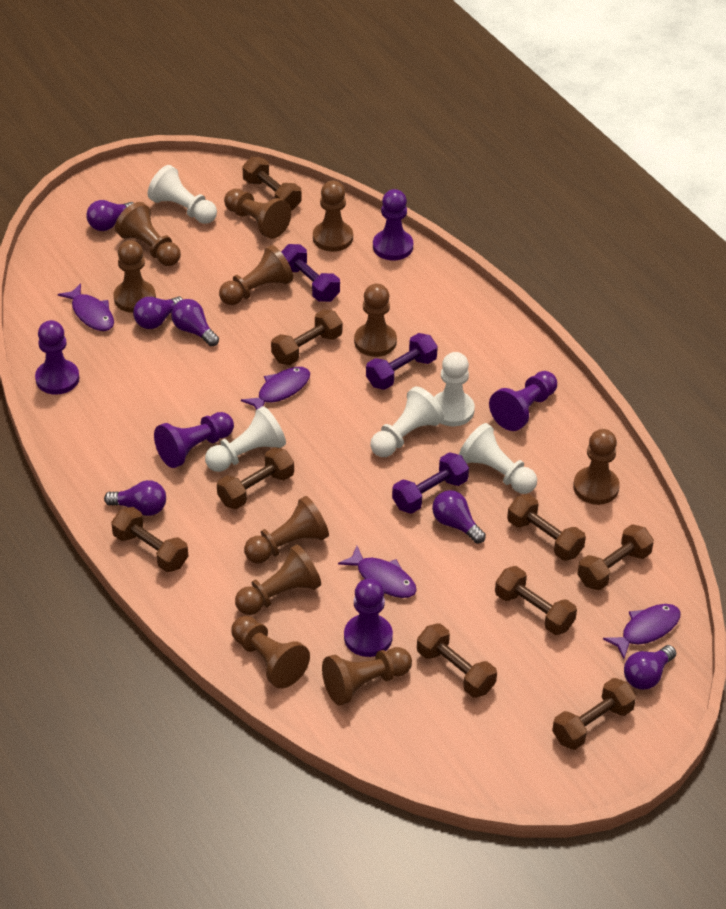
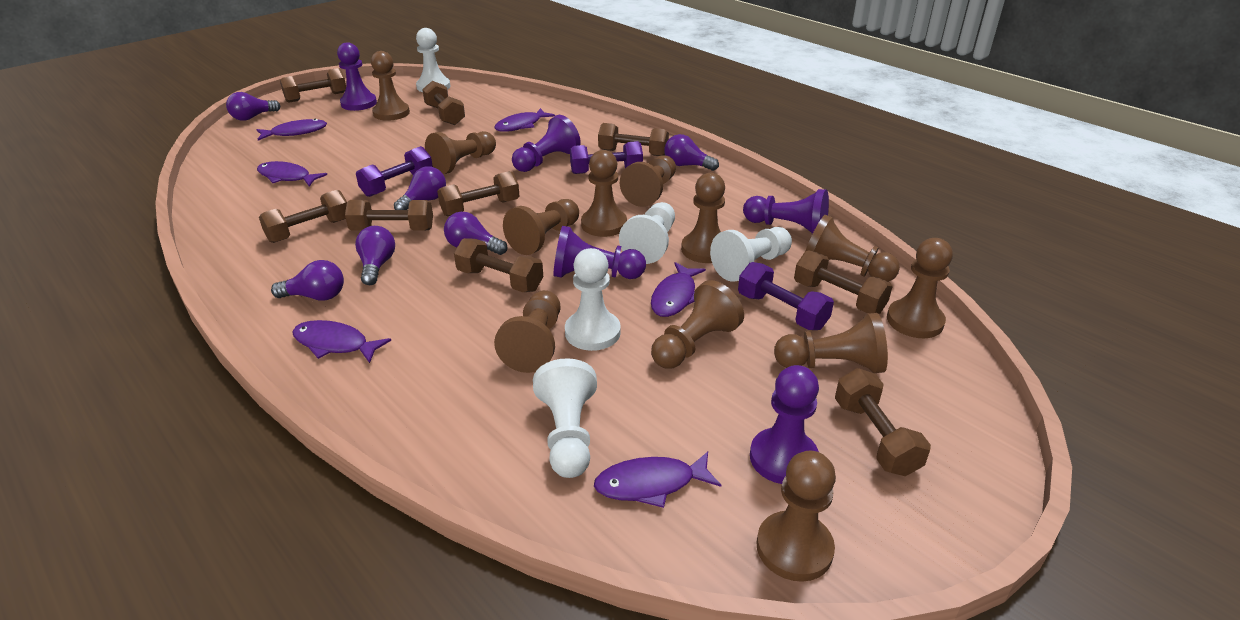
brown pawn: [113,240,156,313] [115,202,181,266] [219,245,293,305] [224,189,291,239] [231,616,310,689] [235,545,321,615] [244,496,329,564] [313,181,353,252] [322,647,412,705] [354,284,397,357] [573,429,620,505] = 11 -> [371,51,410,121] [425,131,496,174] [494,290,560,373] [503,199,579,255] [581,150,627,237] [620,155,676,207] [651,280,744,369] [681,173,725,263] [757,451,836,582] [774,313,888,373] [806,215,900,282] [887,238,953,338] = 12
purple fish: [58,283,114,331] [241,367,310,410] [338,546,417,598] [603,604,681,659] = 4 -> [256,119,327,141] [257,161,327,187] [292,320,391,363] [494,108,555,132] [594,452,721,508] [651,262,706,317] = 6

